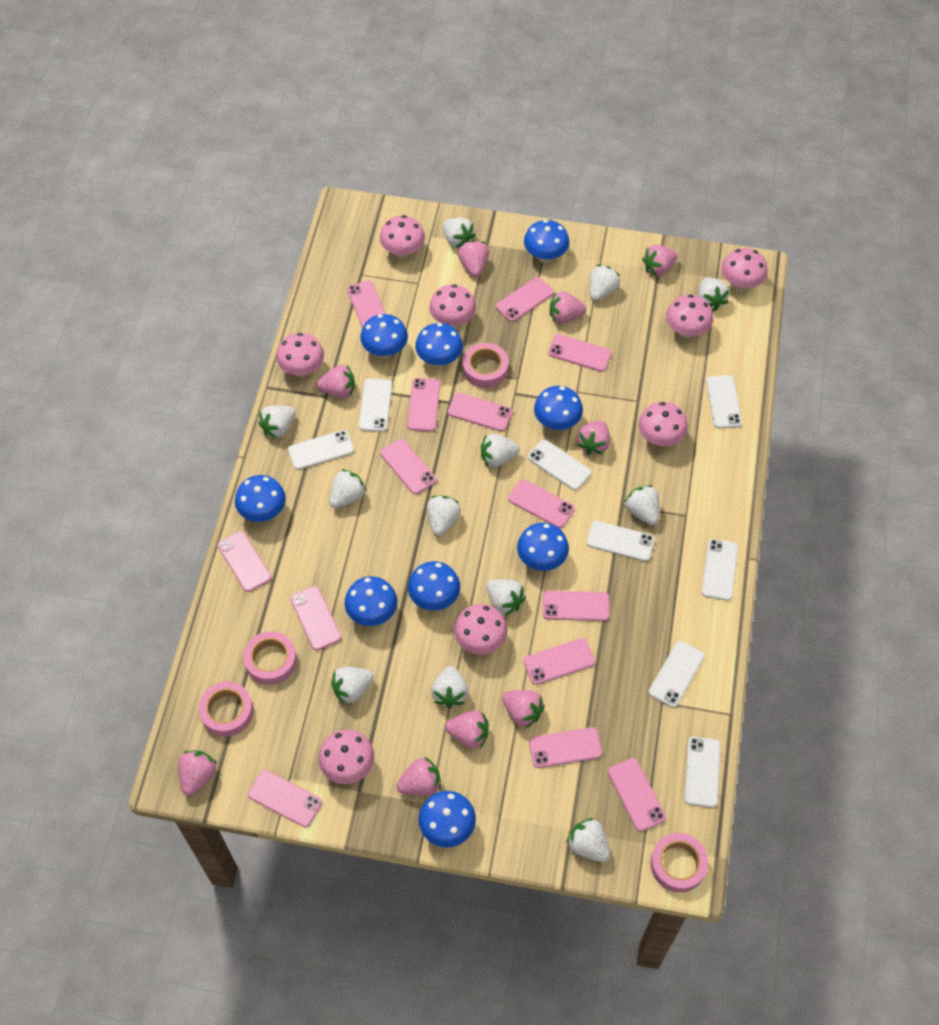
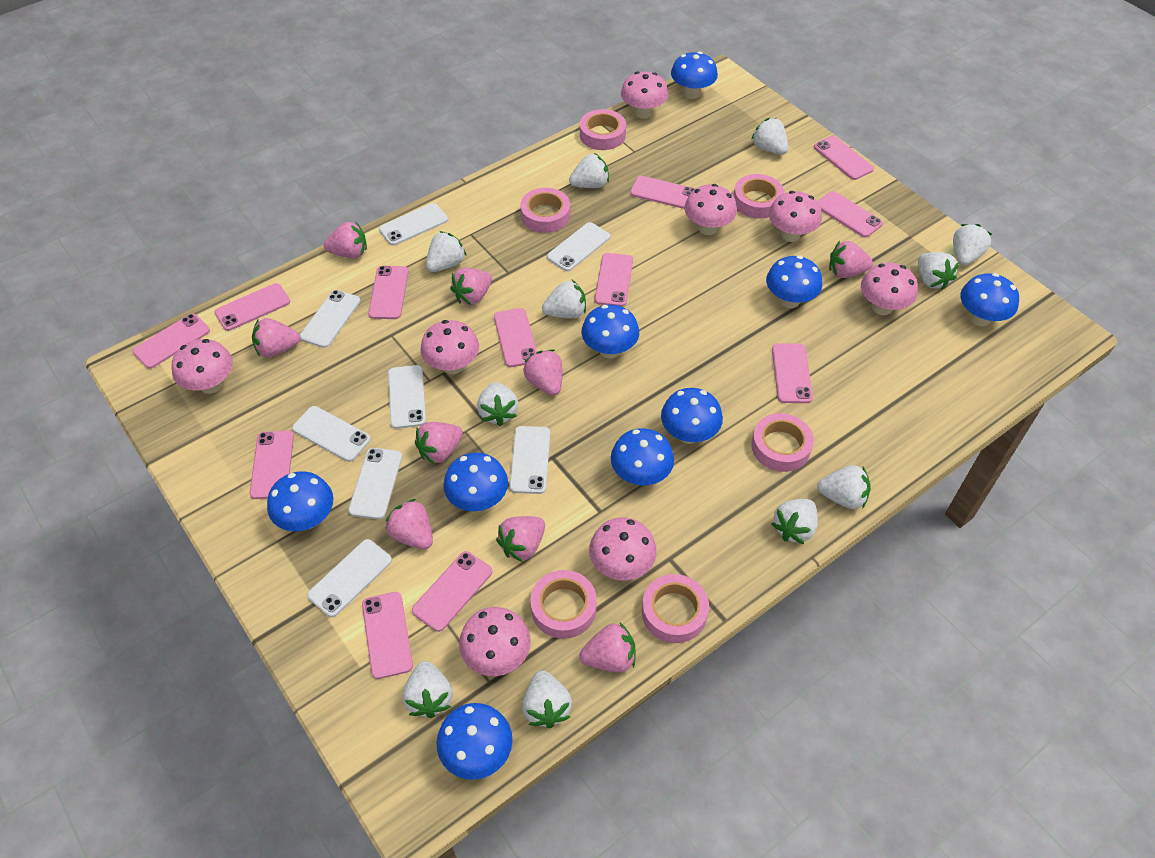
pink phone: [217,531,271,592] [248,770,322,827] [290,586,341,650] [347,280,386,328] [380,439,436,495] [407,378,440,431] [448,393,512,432] [496,277,554,322] [508,479,575,528] [523,638,595,685] [529,727,602,768] [543,591,610,621] [548,334,612,372] [608,758,666,832] = 14 -> [133,314,210,369] [215,283,290,331] [249,430,294,499] [362,592,413,679] [368,266,409,319] [412,551,492,632] [494,308,537,367] [595,253,633,307] [630,176,695,209] [772,343,813,403] [814,136,874,180] [817,191,883,237] = 12
pink tape: [198,682,254,737] [243,631,297,685] [463,343,509,388] [651,833,708,892] = 4 -> [520,188,570,233] [530,570,597,639] [580,109,626,150] [642,574,709,643] [733,174,784,218] [751,413,814,472] = 6
white strawberry: [258,405,295,439] [329,469,367,508] [331,667,374,705] [427,496,461,536] [431,666,468,708] [443,218,475,248] [481,433,520,467] [487,579,526,616] [567,818,610,862] [589,265,620,301] [624,485,660,525] [698,277,730,311] = 12 -> [403,661,453,718] [426,231,467,272] [477,382,519,426] [522,670,572,728] [542,280,586,318] [569,153,609,188] [751,118,788,155] [772,499,818,544] [817,465,871,509] [918,252,959,290] [953,224,992,265] = 11

